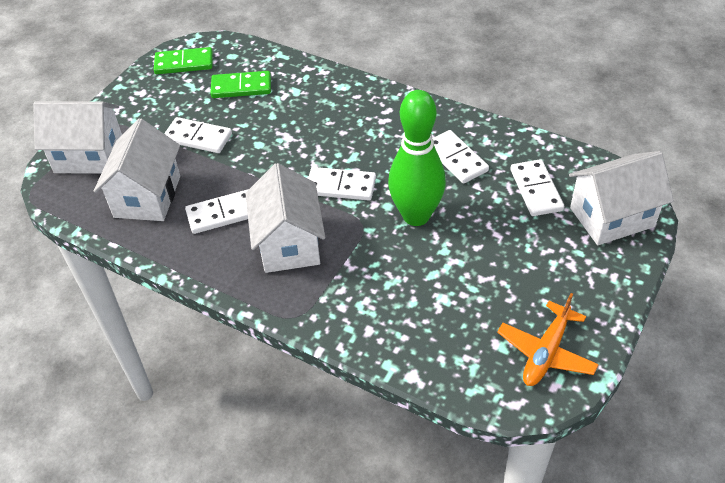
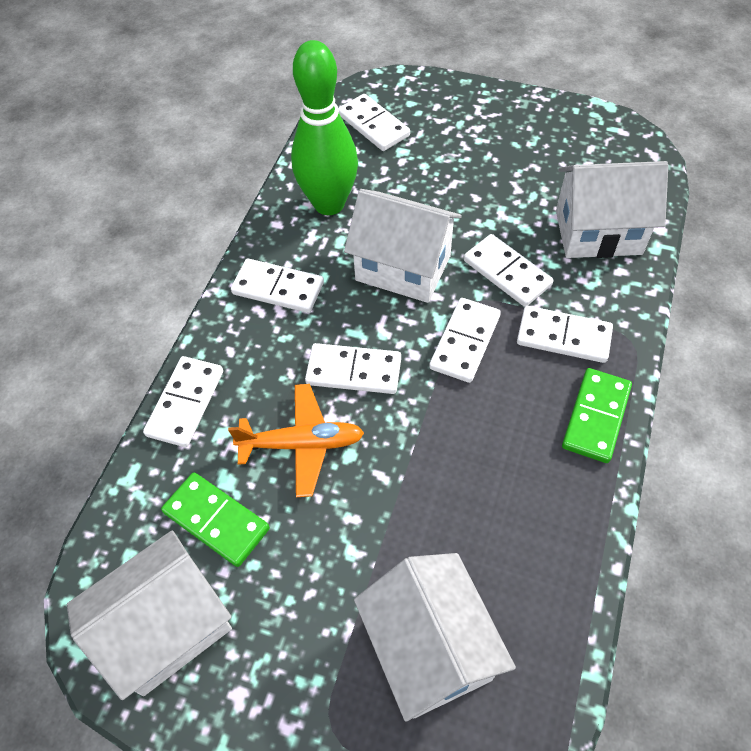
white domino: [164,117,232,153] [185,189,249,234] [308,167,376,201] [433,130,489,184] [511,159,564,216] = 5 -> [143,356,223,447] [231,259,324,313] [305,343,401,394] [338,94,410,151] [429,298,501,383] [464,234,553,307] [517,306,613,363] = 7

